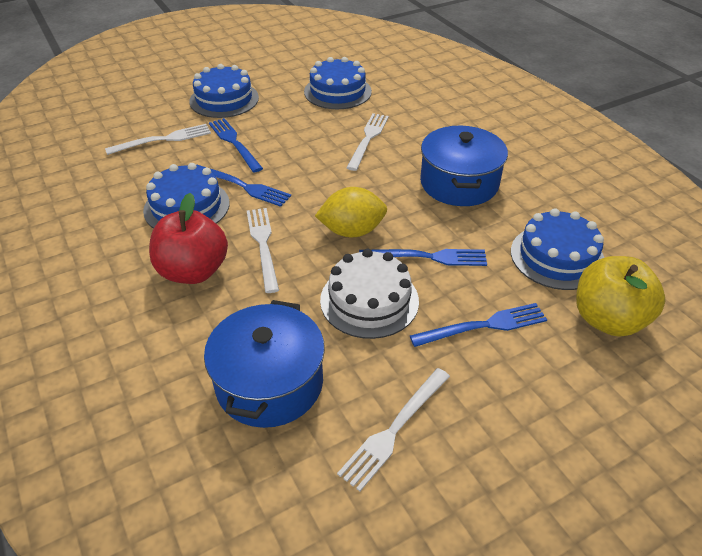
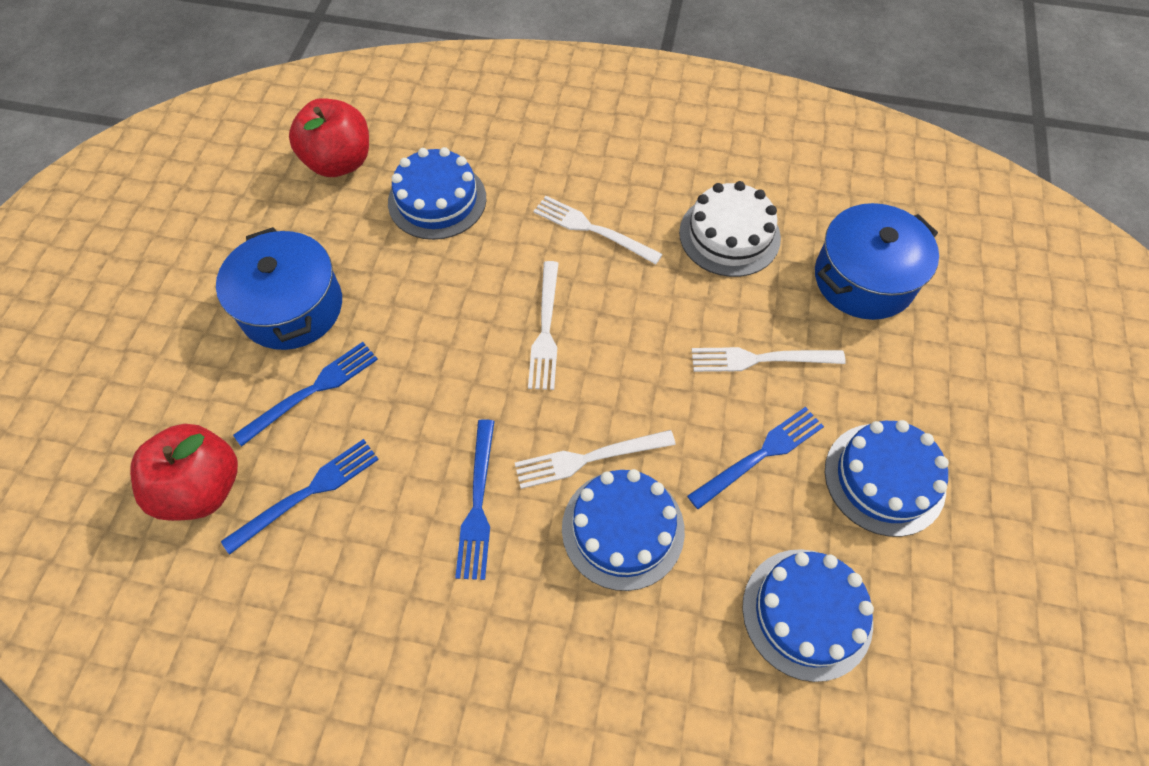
red apple: [149,193,228,284] = 1 -> [130,424,238,521] [289,98,369,177] = 2
yellow apple: [576,256,665,336] = 1 -> none = 0
yellow lemon: [315,187,387,237] = 1 -> none = 0

